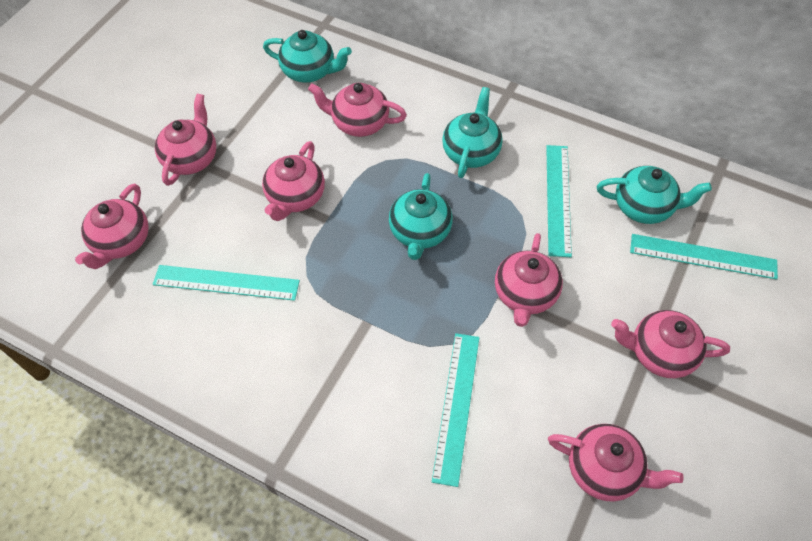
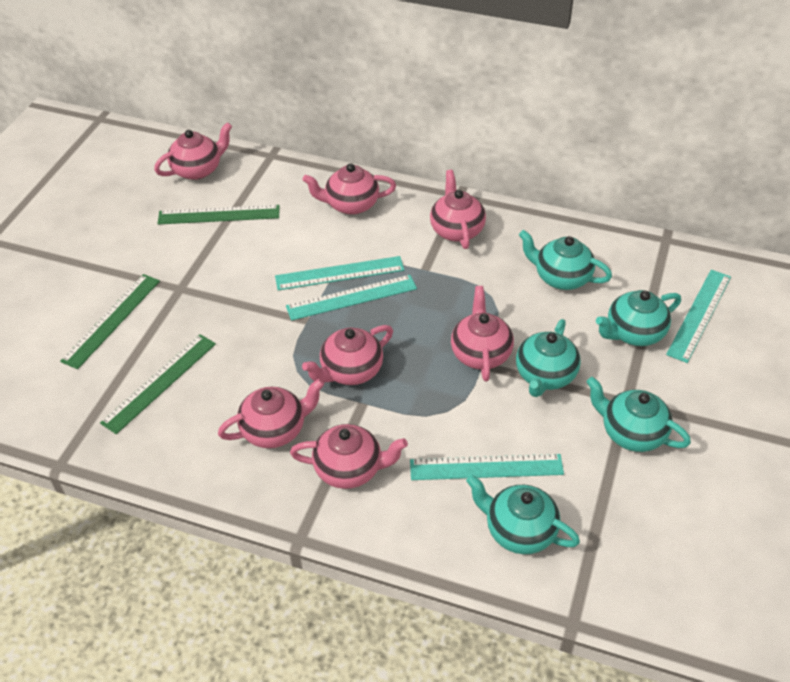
green ruler: none = 0 -> [60,274,160,369] [100,334,216,434] [158,205,280,225] = 3
turquoise teapot: [263,30,352,83] [389,173,453,260] [442,87,503,178] [597,166,712,224] = 4 -> [466,475,580,554] [516,319,581,397] [519,230,612,290] [586,377,691,452] [596,290,681,346] = 5

